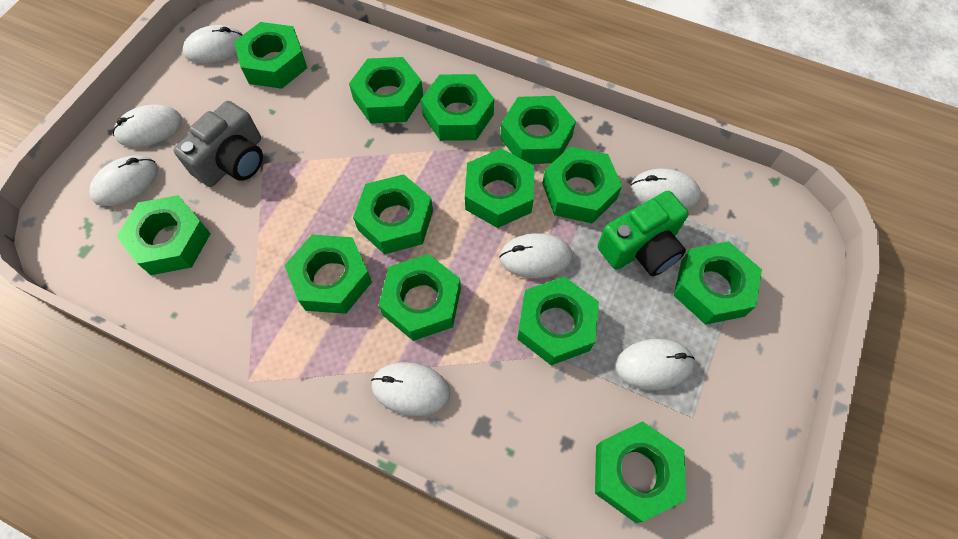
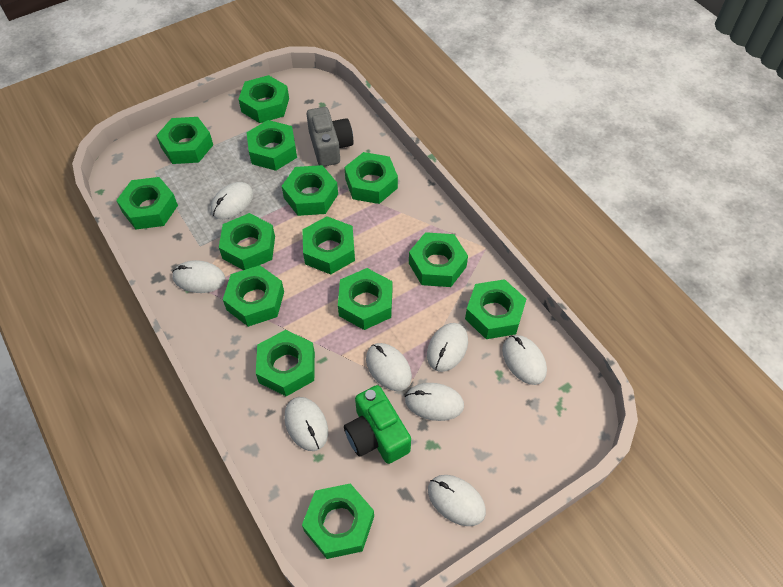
green nut: [117,195,211,275] [234,22,307,89] [284,235,372,314] [349,57,423,124] [353,174,433,254] [379,254,461,341] [421,74,494,141] [465,148,534,228] [500,96,576,164] [517,277,599,365] [542,146,622,224] [595,421,686,523] [674,241,762,325] = 13 -> [116,177,178,229] [156,117,213,164] [219,213,275,270] [223,265,284,327] [238,75,289,123] [246,120,297,171] [256,330,315,396] [282,165,338,216] [302,216,355,274] [302,483,374,559] [338,268,392,330] [344,152,398,204] [409,232,468,287] [465,279,526,339] = 14
white mouse: [89,156,158,206] [113,105,182,147] [183,25,243,64] [371,362,450,416] [499,233,573,279] [616,339,695,391] [630,168,701,209] = 7 -> [172,260,225,293] [210,182,253,219] [284,397,328,451] [366,343,412,391] [405,383,464,421] [427,323,468,372] [428,475,486,526] [502,335,547,385] = 8

